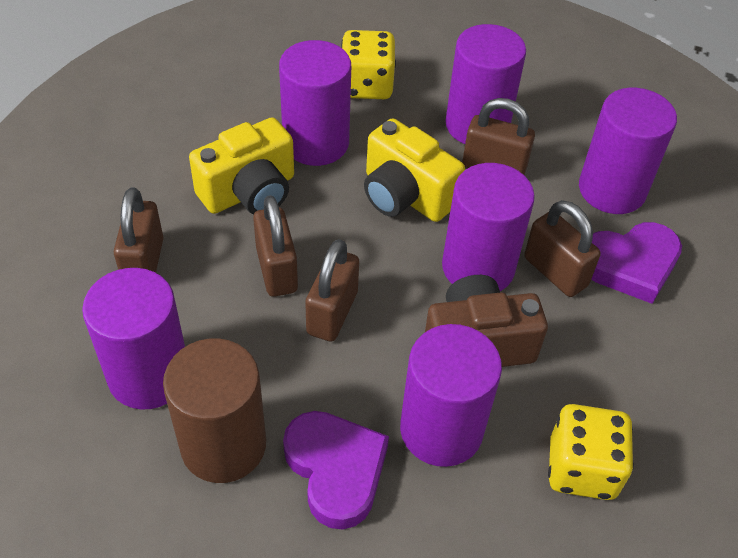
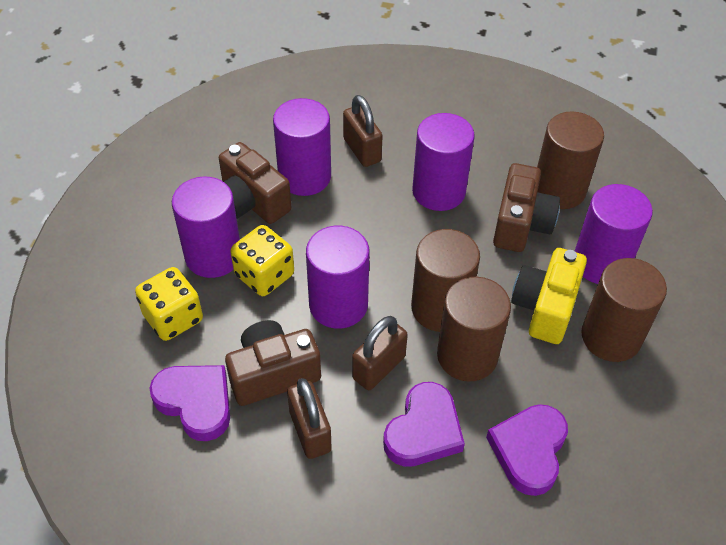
brown camera: [425,275,548,367] = 1 -> [219,142,291,224] [225,320,321,406] [493,163,560,252] = 3
brown cylinder: [163,338,266,483] = 1 -> [411,229,480,332] [437,277,511,381] [537,112,604,209] [581,258,667,362] = 4
brown padlock: [114,187,163,273] [253,195,298,297] [305,239,359,341] [463,98,535,175] [524,200,601,297] = 5 -> [287,378,332,459] [343,95,383,167] [352,316,408,390] = 3
purple cylinder: [82,268,185,410] [279,40,351,166] [400,324,502,467] [442,163,535,291] [445,24,526,144] [579,88,677,214] = 6 -> [172,177,240,278] [273,98,331,196] [306,226,370,329] [412,113,474,211] [575,184,653,284] = 5
purple heart: [283,411,389,530] [591,222,682,304] = 2 -> [150,365,230,441] [383,382,465,467] [486,404,568,496] = 3
yellow camera: [189,117,294,215] [364,118,465,222] = 2 -> [511,248,587,344] = 1

